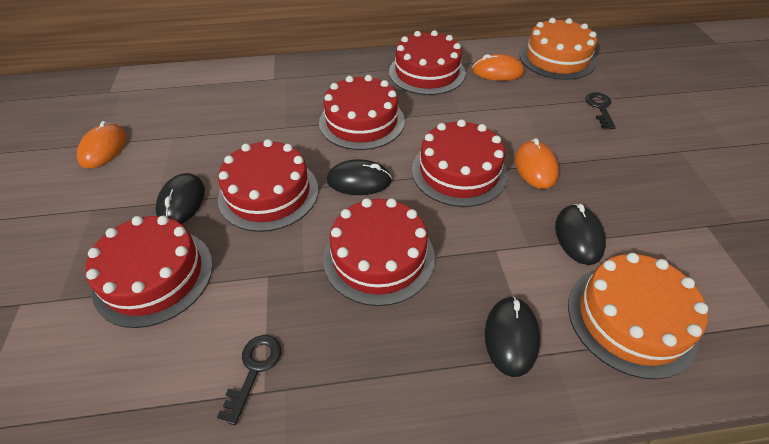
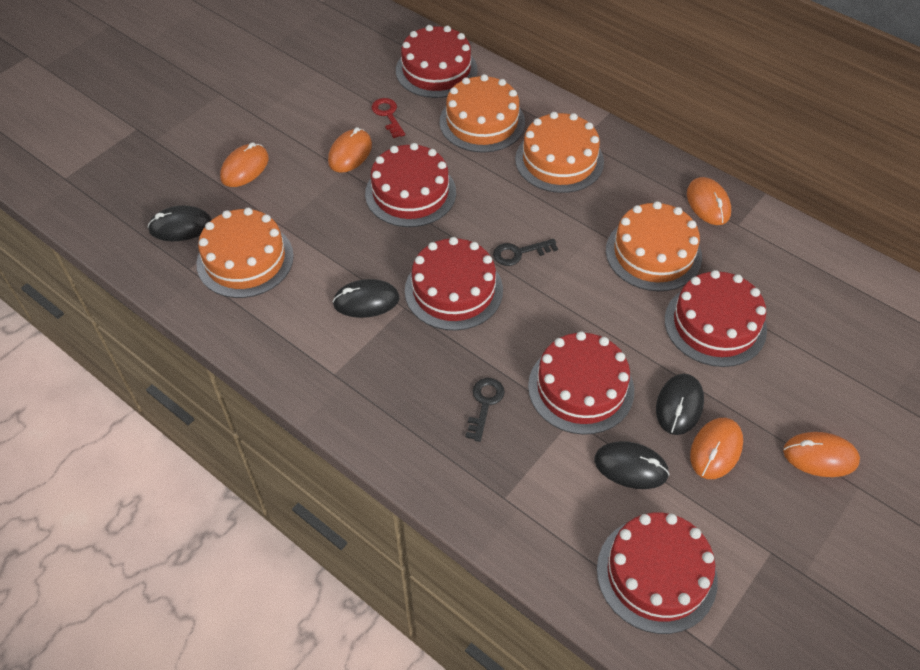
orange cake: [520,18,597,80] [568,253,708,379] = 2 -> [196,208,294,298] [440,74,525,153] [515,112,604,193] [606,201,702,291] = 4
orange mouse: [77,121,127,168] [472,54,524,81] [515,138,559,189] = 3 -> [220,142,269,187] [328,127,372,173] [687,177,731,225] [690,418,743,479] [783,432,860,477] = 5
red key: none = 0 -> [371,98,405,138] = 1

